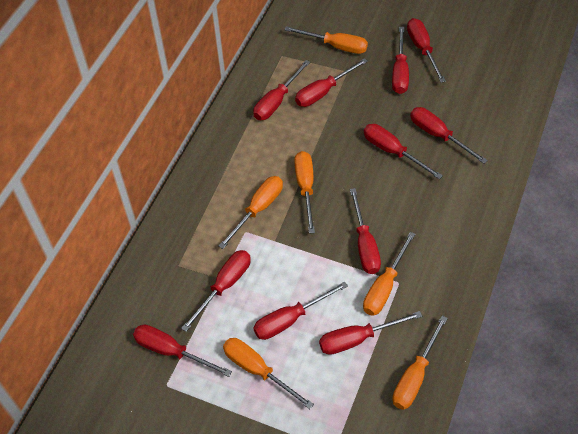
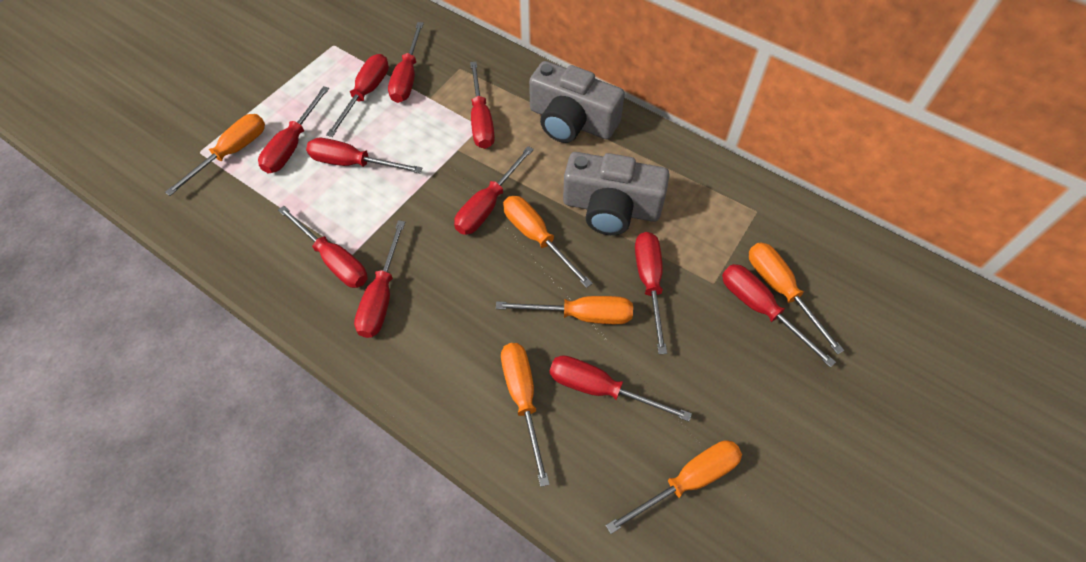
grey camera: none = 0 -> [529,61,625,143] [563,152,669,235] = 2

